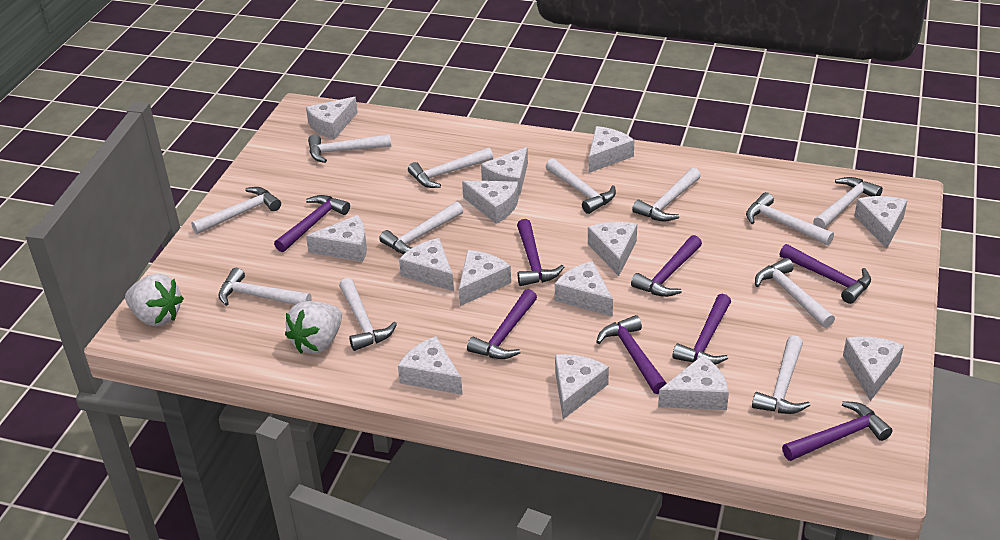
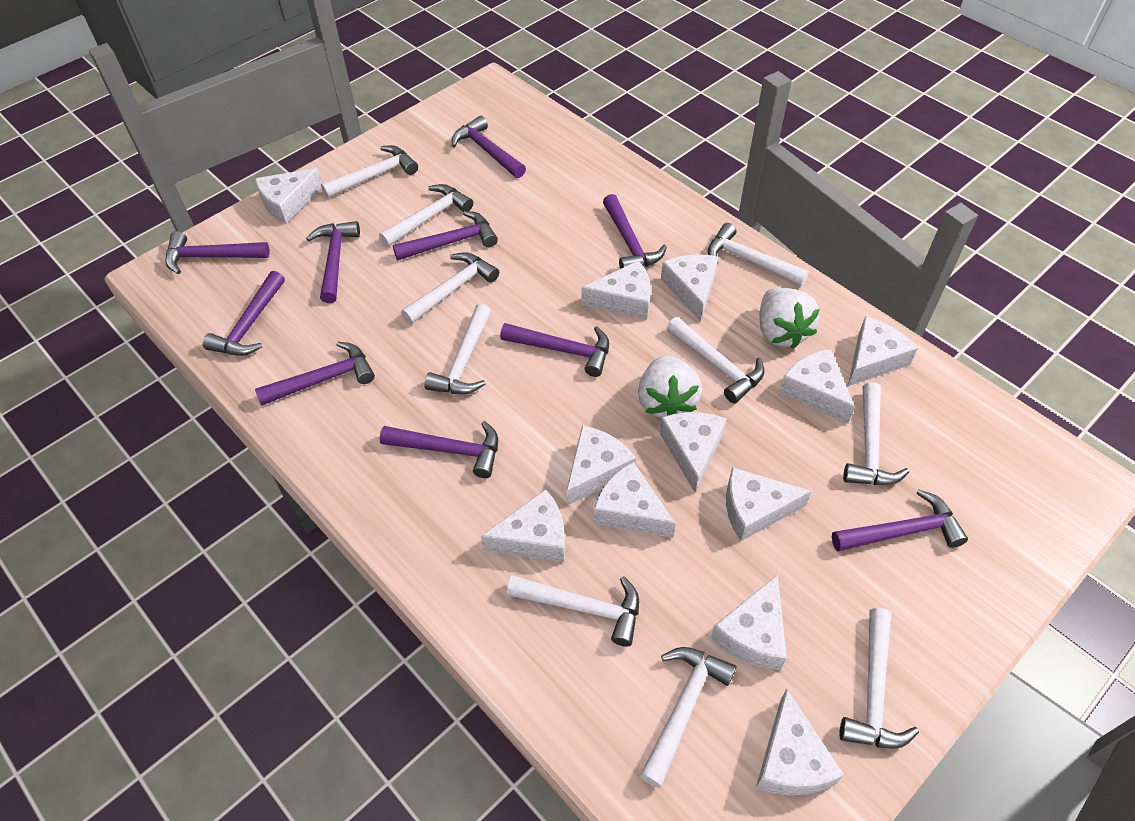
purple hammer: [274,195,350,252] [467,289,537,359] [517,219,564,286] [596,315,667,394] [631,235,702,297] [672,294,731,365] [780,244,871,304] [782,401,893,461] = 8 -> [165,231,270,274] [203,271,285,356] [255,342,375,406] [306,221,360,303] [380,421,498,478] [393,211,498,260] [452,116,526,178] [500,323,609,377] [603,194,667,269] [832,490,968,551] = 10
white cheese: [306,97,358,140] [306,215,367,262] [398,336,462,395] [399,238,454,291] [459,250,511,306] [462,181,519,224] [481,147,528,195] [555,261,613,317] [555,354,609,419] [588,222,637,276] [589,126,635,173] [658,355,729,410] [843,337,904,401] [854,196,907,249] = 14 -> [255,168,322,224] [481,489,565,562] [566,425,636,505] [581,260,651,320] [594,462,676,538] [660,412,727,492] [661,254,718,322] [711,574,787,670] [726,467,812,541] [756,689,844,795] [779,349,855,423] [848,316,918,386] = 12
white hammer: [191,187,281,234] [218,268,312,306] [308,134,391,163] [339,278,397,351] [379,202,463,254] [408,148,493,188] [546,158,616,214] [632,168,701,222] [746,192,834,245] [752,335,810,414] [755,258,835,328] [813,177,883,229] = 12 -> [321,145,418,198] [379,184,473,247] [401,252,499,324] [424,304,491,394] [507,575,639,647] [640,647,736,788] [667,317,764,403] [708,223,809,286] [839,608,919,749] [843,382,909,485] = 10

